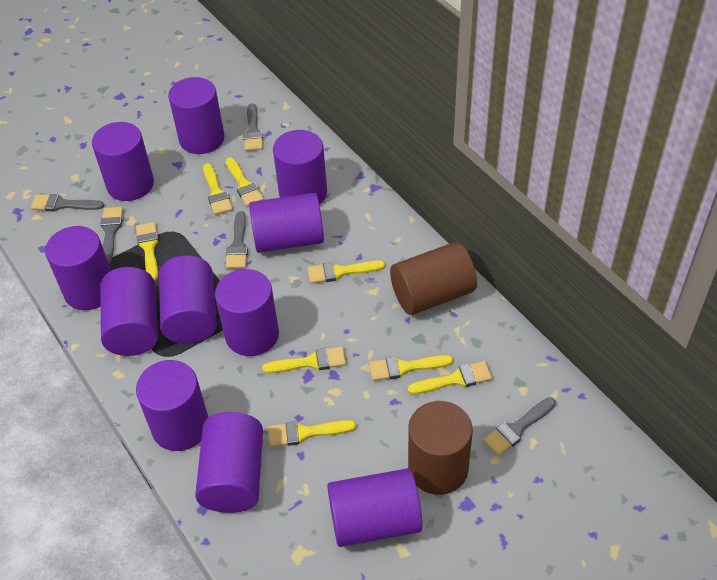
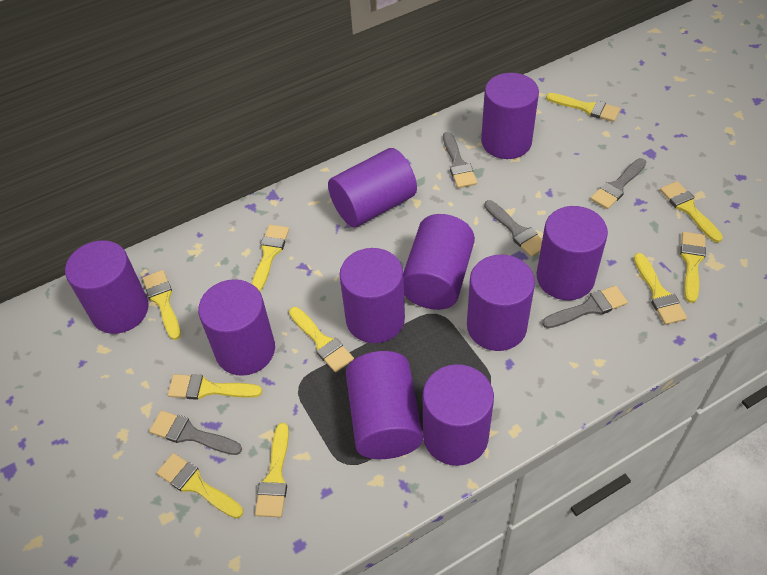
brown cylinder: [390,242,477,315] [408,401,473,495] = 2 -> none = 0
purple cylinder: [45,226,111,310] [92,122,154,201] [100,267,158,356] [136,360,209,451] [159,255,217,344] [168,77,225,154] [195,412,263,513] [215,269,279,356] [249,193,324,253] [273,130,327,205] [327,468,423,547] = 11 -> [65,240,149,334] [198,279,275,376] [328,148,417,228] [340,248,405,343] [346,351,423,459] [403,214,475,310] [423,364,494,466] [467,255,535,351] [481,73,539,159] [537,206,608,300] = 10
yellow brush: [136,222,159,281] [203,163,233,215] [226,157,264,206] [262,346,346,374] [268,420,356,447] [308,261,385,284] [369,355,453,381] [408,361,492,395] = 8 -> [142,270,181,340] [157,453,243,519] [168,374,262,400] [252,225,289,291] [255,423,289,517] [289,307,354,372] [546,93,620,122] [634,253,687,325] [660,181,723,243] [680,232,706,303] = 10

